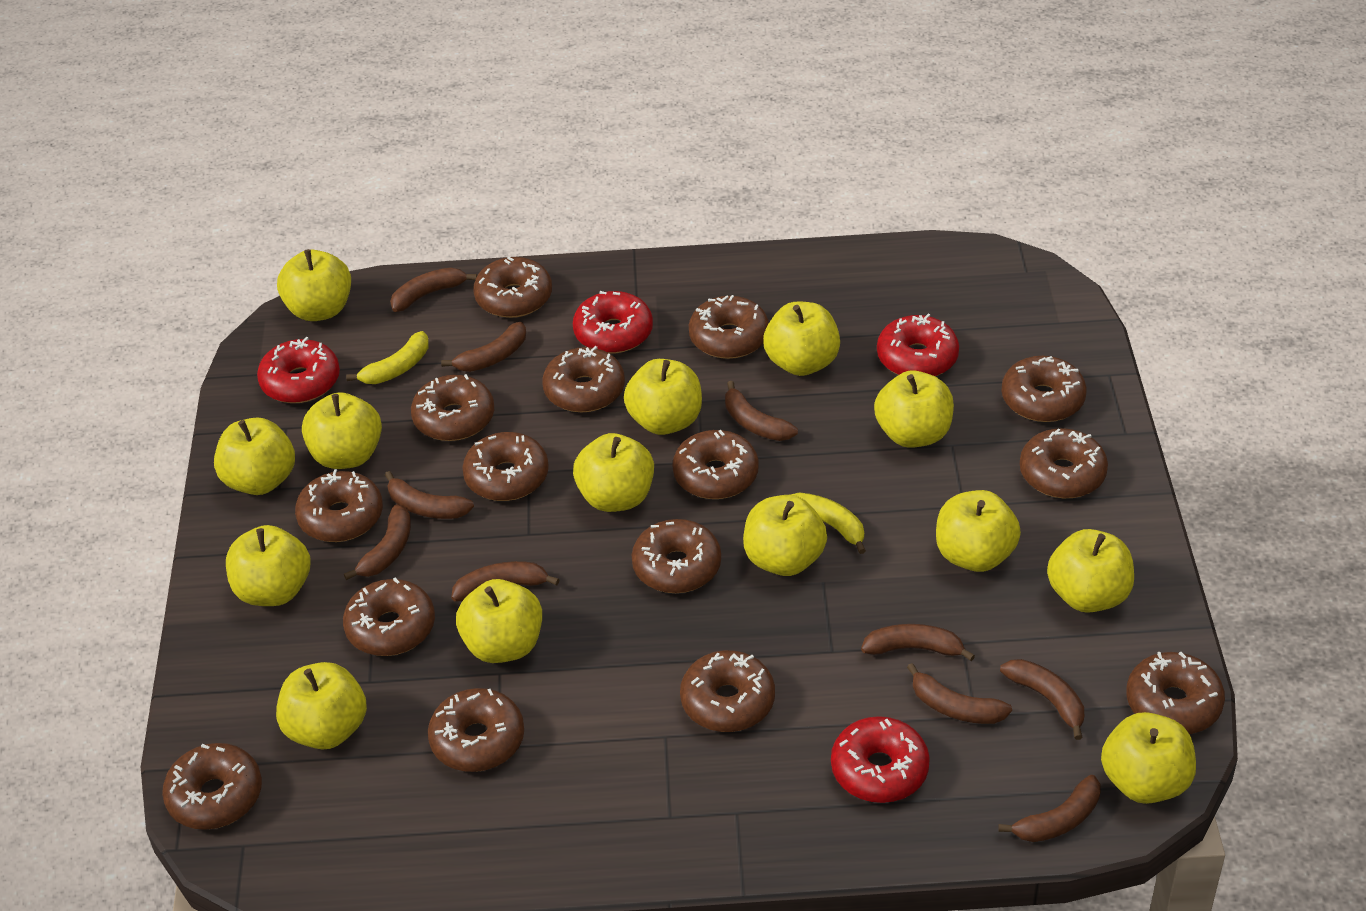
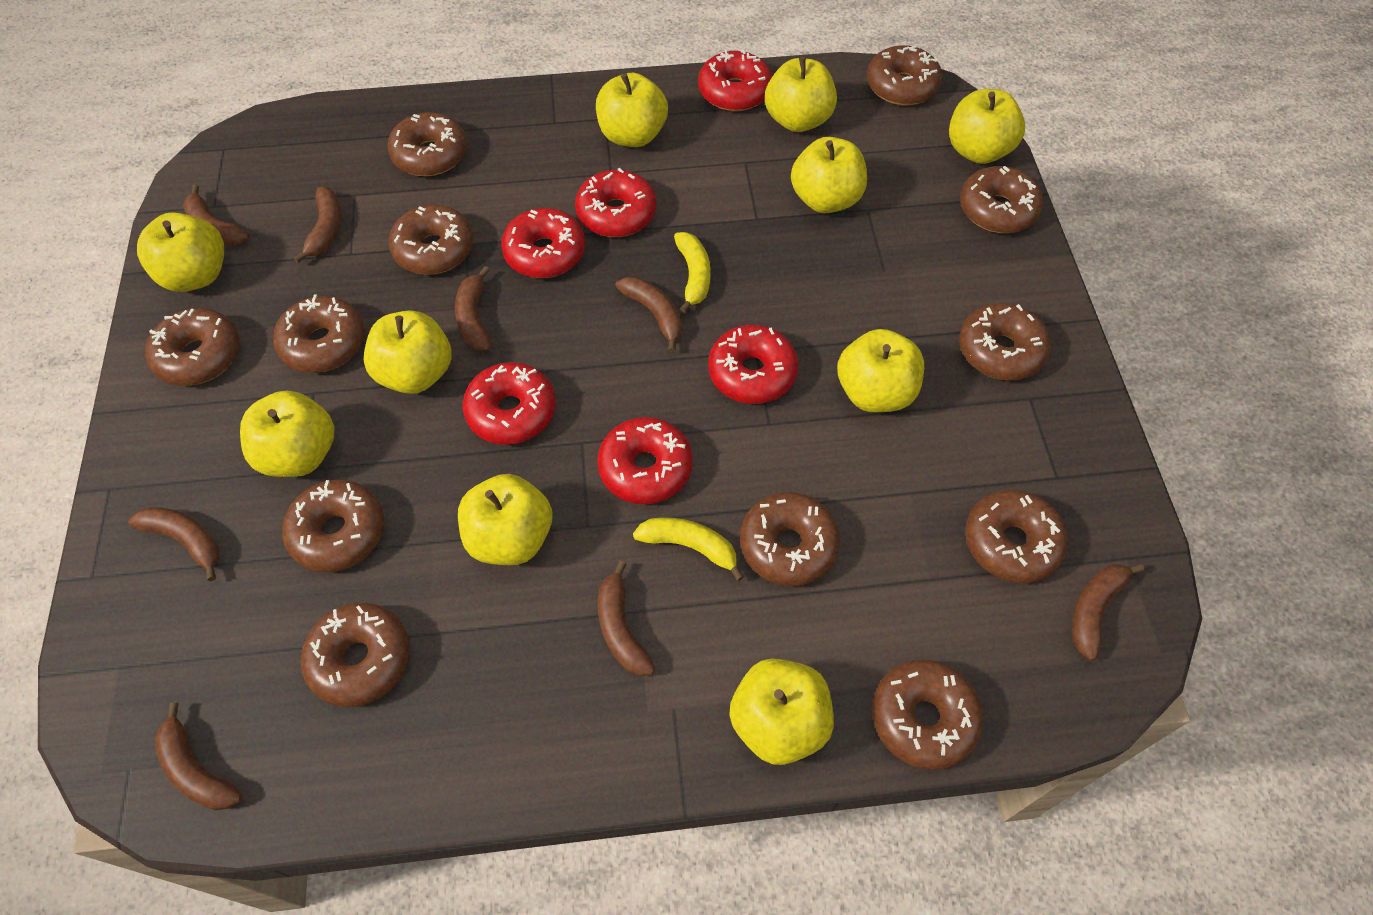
brown banana: [344,504,411,580] [385,471,474,519] [390,268,477,312] [441,322,526,372] [451,561,560,602] [725,381,798,441] [861,624,975,661] [907,663,1012,724] [998,775,1100,842] [1000,659,1084,740] = 10 -> [128,507,220,581] [155,702,242,810] [183,185,250,246] [294,187,341,263] [455,266,491,350] [598,561,655,676] [615,277,682,352] [1072,563,1144,660] = 8
brown donut: [162,743,262,830] [295,469,383,542] [343,578,435,656] [411,374,494,441] [428,688,524,772] [462,432,549,501] [473,257,552,318] [542,346,625,412] [632,519,721,593] [672,430,759,499] [680,650,775,732] [689,295,769,359] [1002,356,1087,422] [1020,428,1108,498] [1126,652,1225,734] = 15 -> [145,308,240,386] [273,294,365,373] [282,480,384,573] [301,603,410,707] [388,112,467,176] [389,205,474,275] [740,492,840,586] [867,45,942,106] [872,659,983,770] [959,303,1051,381] [960,166,1043,233] [965,490,1068,583] = 12
red donut: [257,337,340,403] [573,291,653,354] [831,716,930,803] [877,314,959,376] = 4 -> [463,362,556,445] [501,208,585,278] [575,168,656,237] [597,417,693,504] [698,49,772,111] [708,325,798,404] = 6
yellow apple: [214,417,295,495] [226,525,311,606] [276,662,367,750] [277,249,351,321] [302,392,382,469] [456,579,542,663] [573,433,654,512] [624,359,702,435] [743,495,827,576] [763,301,840,376] [874,371,954,448] [936,490,1021,572] [1047,529,1134,613] [1101,712,1196,804] = 14 -> [137,212,224,292] [240,391,335,477] [364,311,452,394] [458,474,552,565] [596,73,668,147] [729,658,834,765] [765,57,837,132] [791,137,867,213] [837,329,924,413] [949,89,1025,164] = 10

